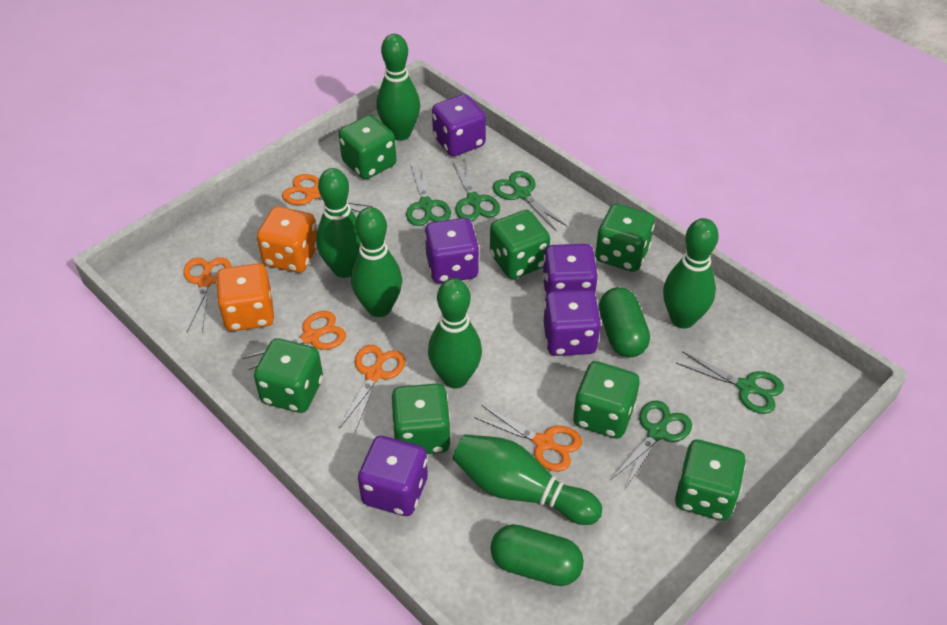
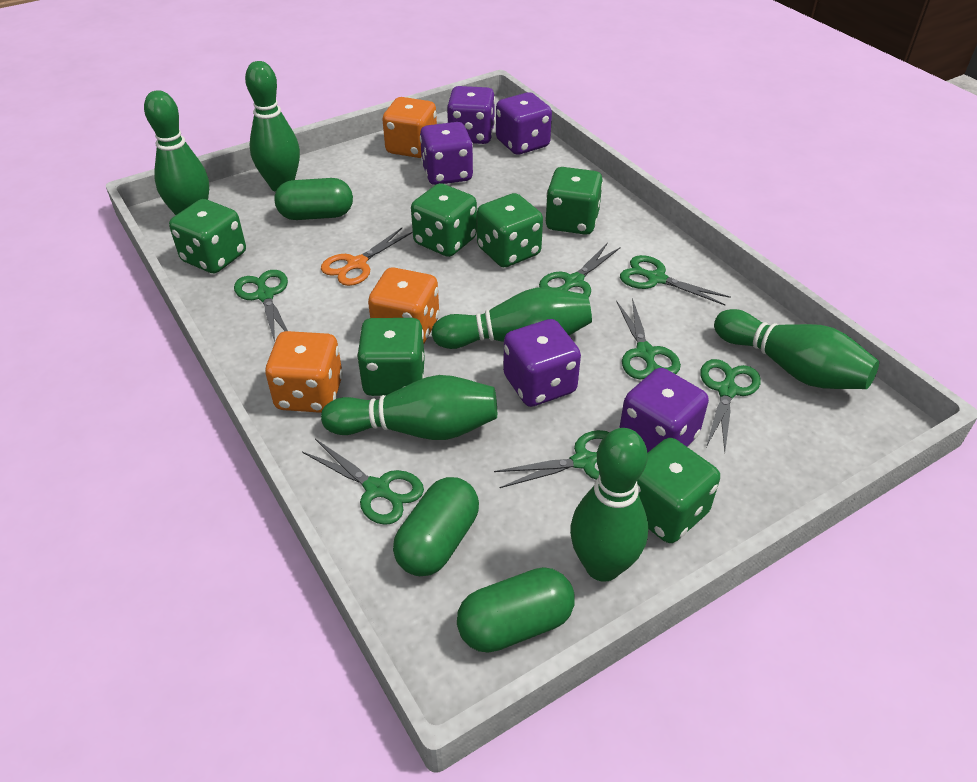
green capsule: [490,524,584,586] [599,287,650,357] = 2 -> [274,178,353,220] [393,477,479,576] [457,567,574,653] = 3
green dice: [254,338,323,413] [339,115,396,179] [391,384,451,454] [490,210,550,279] [573,361,640,438] [595,204,655,272] [675,440,746,521] = 7 -> [169,199,246,273] [357,318,425,396] [411,183,477,257] [477,193,543,267] [545,167,603,235] [637,438,720,543] = 6
green scissors: [406,163,451,226] [452,158,500,221] [493,171,567,231] [611,400,692,489] [676,351,784,414] = 5 -> [234,270,288,342] [302,439,424,525] [494,430,610,488] [539,243,621,297] [616,298,681,379] [620,255,731,305] [700,359,761,452] = 7
orange dice: [216,263,274,331] [257,207,317,273] = 2 -> [265,331,343,413] [368,267,439,343] [382,97,437,158] = 3
orange scissors: [183,257,231,332] [242,311,346,370] [282,174,372,212] [340,345,405,432] [473,405,582,472] = 5 -> [321,228,413,286] = 1

